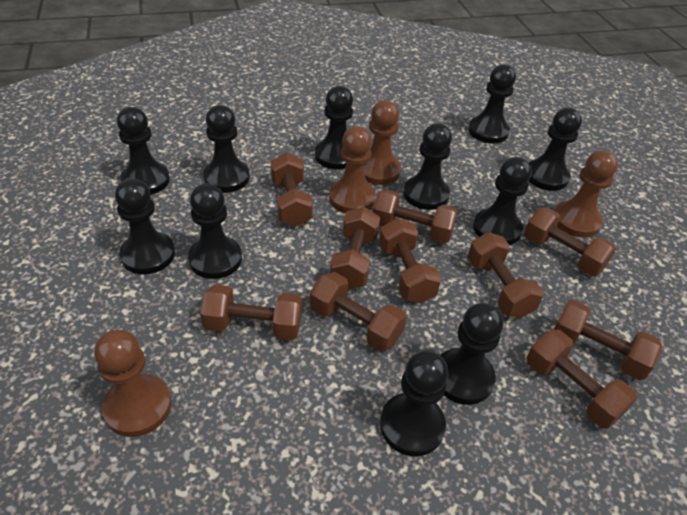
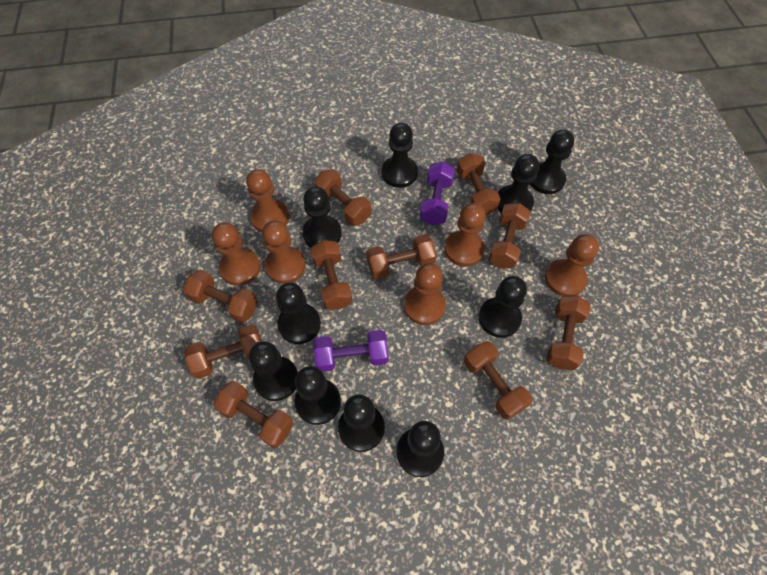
black pawn: [115,178,175,274] [117,107,170,195] [188,183,242,279] [203,105,250,192] [315,86,353,170] [380,351,449,456] [404,123,452,210] [440,303,503,405] [468,64,516,143] [473,157,532,245] [529,108,582,191] = 11 -> [249,341,298,401] [276,282,321,344] [295,366,341,425] [302,187,342,248] [338,394,385,452] [382,123,418,188] [396,421,444,477] [479,276,527,338] [497,154,539,213] [530,129,574,194] = 10
brown pawn: [94,330,171,437] [329,126,376,213] [364,100,401,185] [554,150,618,238] = 4 -> [212,222,261,286] [246,169,289,232] [262,220,306,284] [404,263,446,325] [445,203,486,267] [545,234,599,296] = 6
purple dumbbell: none = 0 -> [314,330,388,372] [420,162,455,225] = 2

